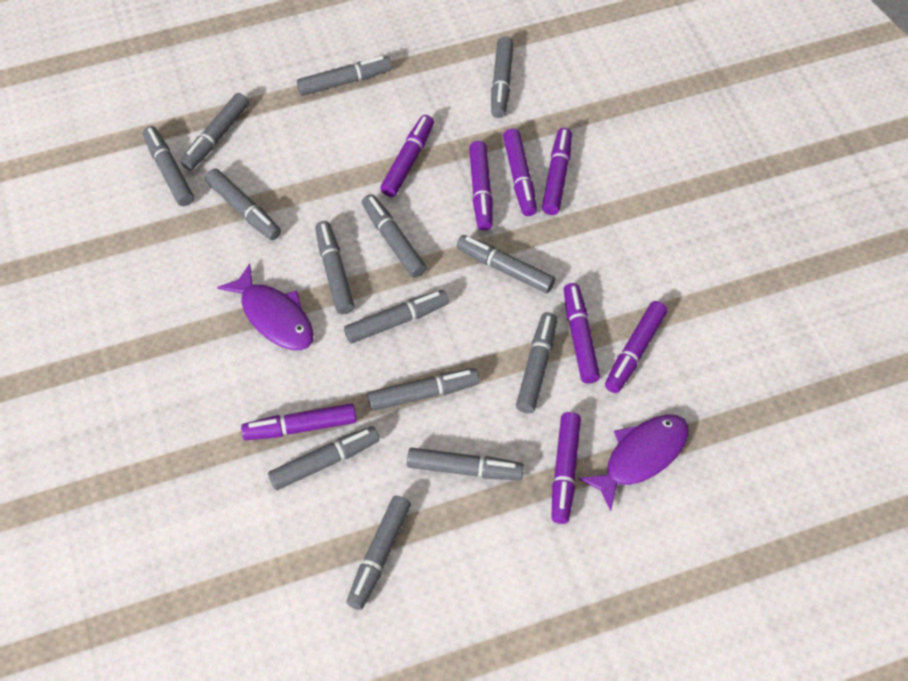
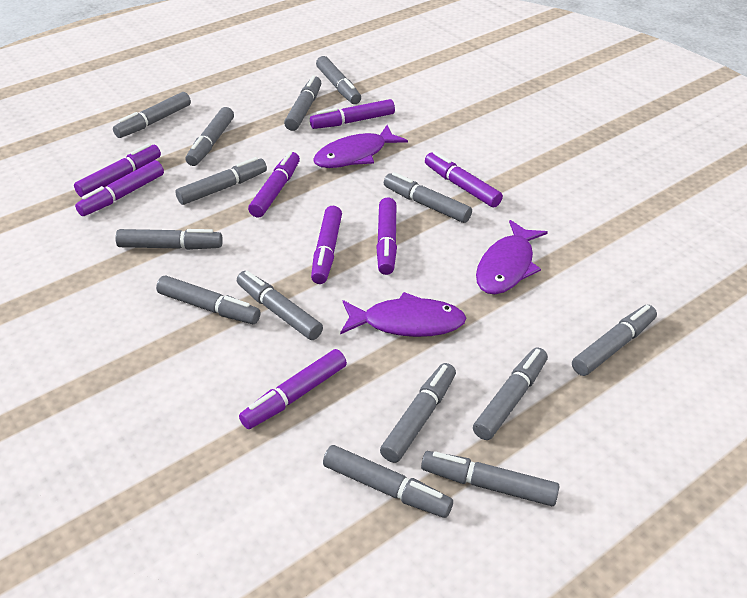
purple fish: [217,263,313,350] [579,415,688,512] = 2 -> [313,125,408,168] [340,292,466,337] [476,220,548,294] = 3

